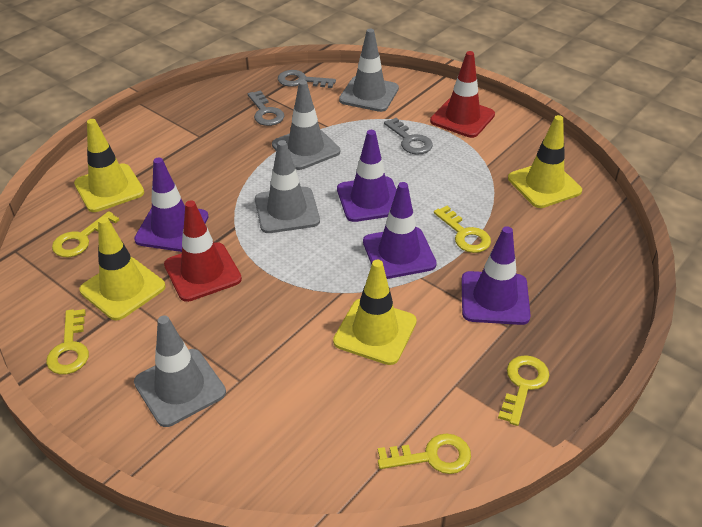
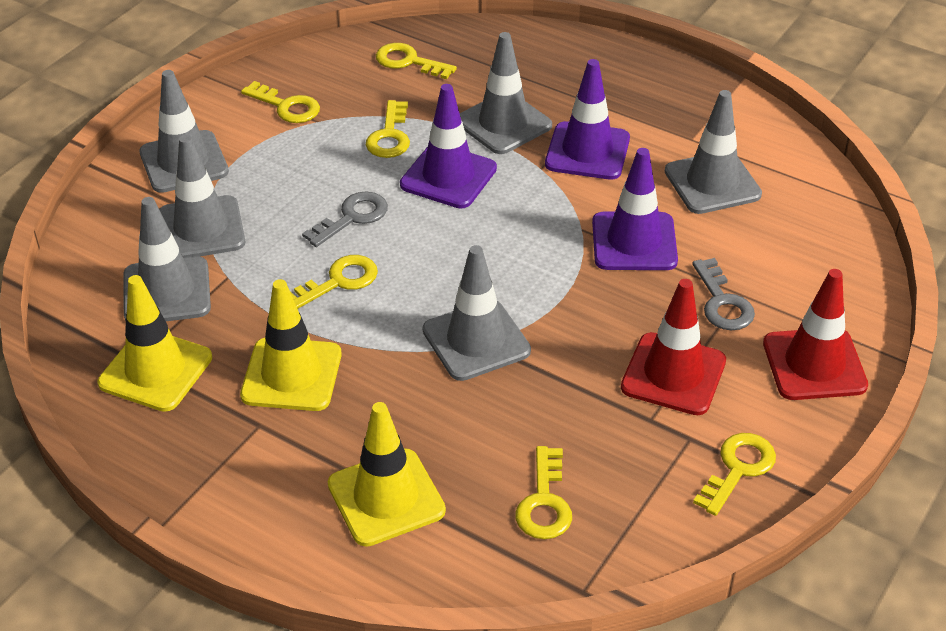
grey key: [248,90,284,126] [278,70,336,88] [384,118,433,155] = 3 -> [302,191,388,247] [692,258,755,330] = 2
grey traffic cone: [134,315,226,427] [255,140,320,233] [272,80,340,170] [339,29,399,112] = 4 -> [124,197,211,321] [139,70,229,193] [159,135,245,258] [423,245,531,381] [460,32,552,154] [665,90,762,214] = 6
purple traffic cone: [134,158,209,252] [337,130,397,222] [363,182,437,279] [462,226,531,325] = 4 -> [400,84,497,209] [545,59,630,180] [592,148,678,270] = 3
yellow key: [46,309,89,375] [52,211,119,257] [378,433,471,474] [434,206,491,253] [498,355,550,426] = 5 -> [241,81,320,123] [290,255,378,309] [366,100,410,158] [376,43,457,79] [515,446,572,539] [693,433,776,516] = 6
yellow traffic cone: [74,119,144,212] [79,217,165,321] [333,260,417,365] [508,115,582,208] = 4 -> [98,275,212,412] [240,279,342,411] [328,402,446,547] = 3

